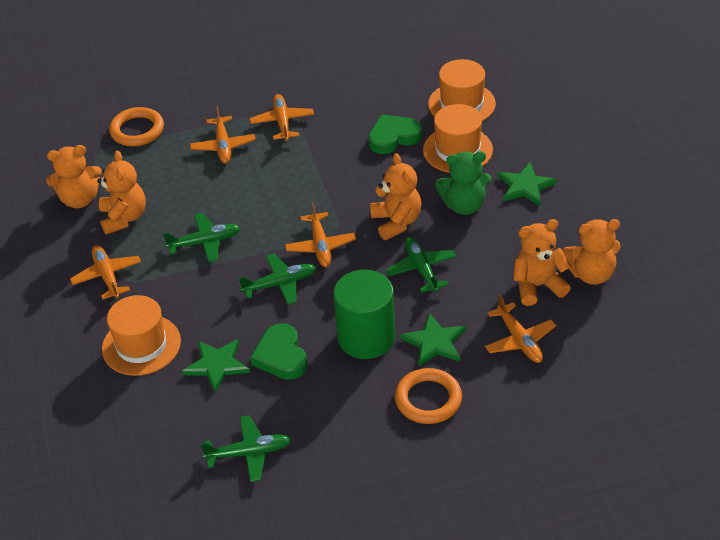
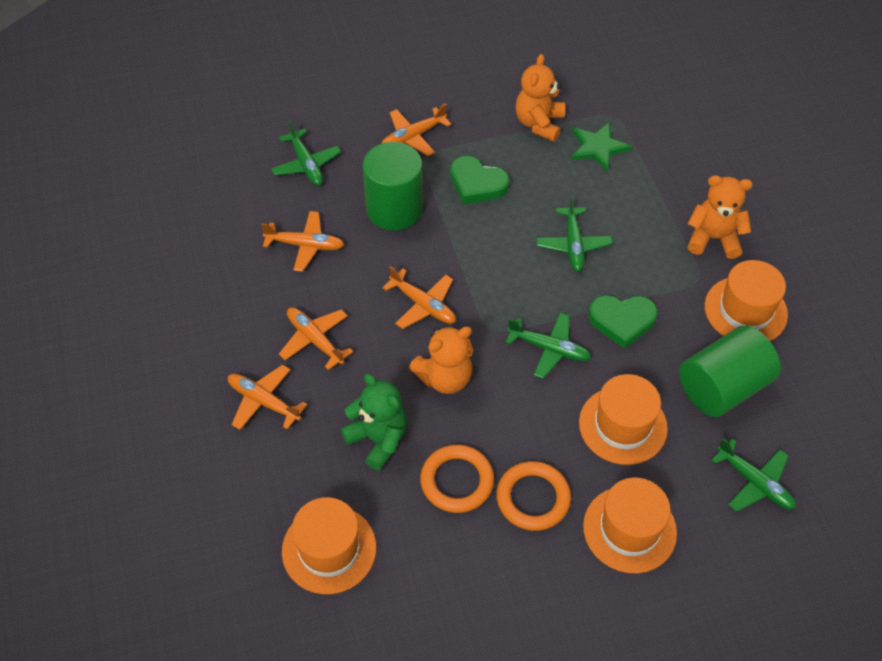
green cylinder: [333,270,396,359] = 1 -> [363,142,423,230] [679,325,781,417] = 2
green star: [182,339,250,393] [400,313,466,366] [497,162,557,206] = 3 -> [571,122,632,172] = 1
orange hat: [102,295,181,376] [423,104,493,173] [428,59,496,121] = 3 -> [282,497,376,594] [579,374,668,465] [583,478,677,573] [705,260,788,341] = 4
orange teddy bear: [46,145,102,208] [97,150,146,235] [370,153,421,240] [513,219,571,306] [562,219,621,285] = 5 -> [409,326,473,394] [515,54,565,142] [688,175,753,259] = 3

